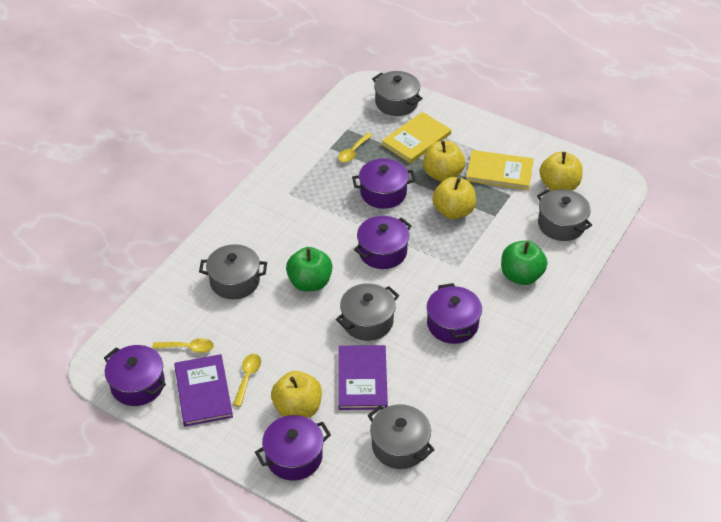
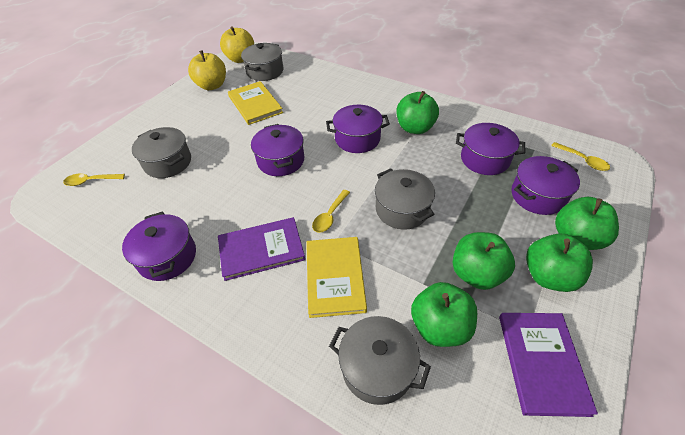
green apple: [286,247,332,292] [501,240,547,285] = 2 -> [397,91,439,134] [411,282,477,347] [453,232,515,290] [526,234,593,292] [555,197,619,250] = 5
grey pot: [199,244,267,299] [336,283,399,341] [368,404,435,469] [372,71,423,116] [537,189,592,241] = 5 -> [132,127,191,178] [241,43,283,81] [329,316,431,405] [375,168,435,230] = 4
yellow apple: [271,371,322,418] [423,141,465,182] [432,177,476,219] [540,152,583,191] = 4 -> [188,50,226,90] [220,26,254,63] = 2

